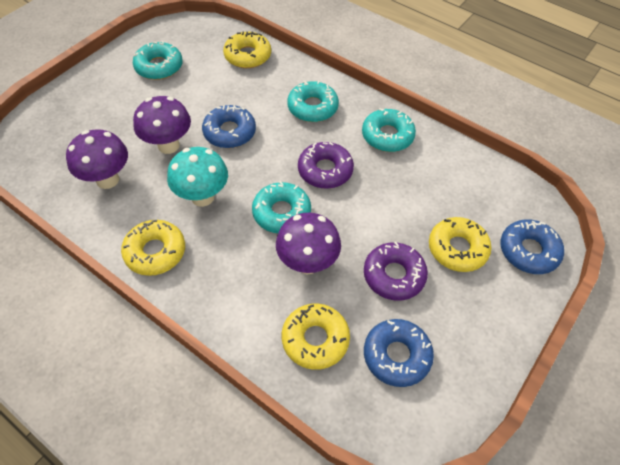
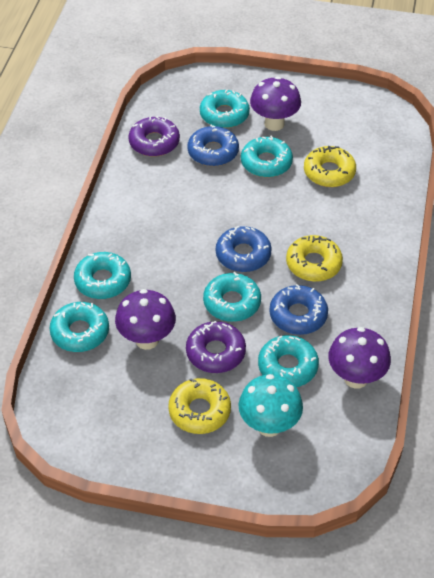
turquoise donut: [133,41,183,80] [252,181,311,233] [287,80,339,122] [362,108,416,152] = 4 -> [49,302,109,352] [74,252,131,299] [200,89,250,128] [203,272,261,322] [241,135,293,177] [258,335,319,387] = 6
yellow donut: [121,220,185,276] [223,31,271,68] [282,304,350,370] [429,217,492,272] = 4 -> [168,378,231,434] [286,235,343,282] [304,146,356,187] = 3

